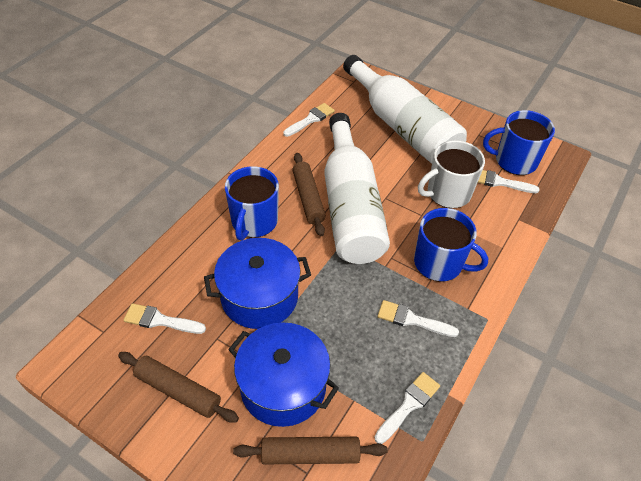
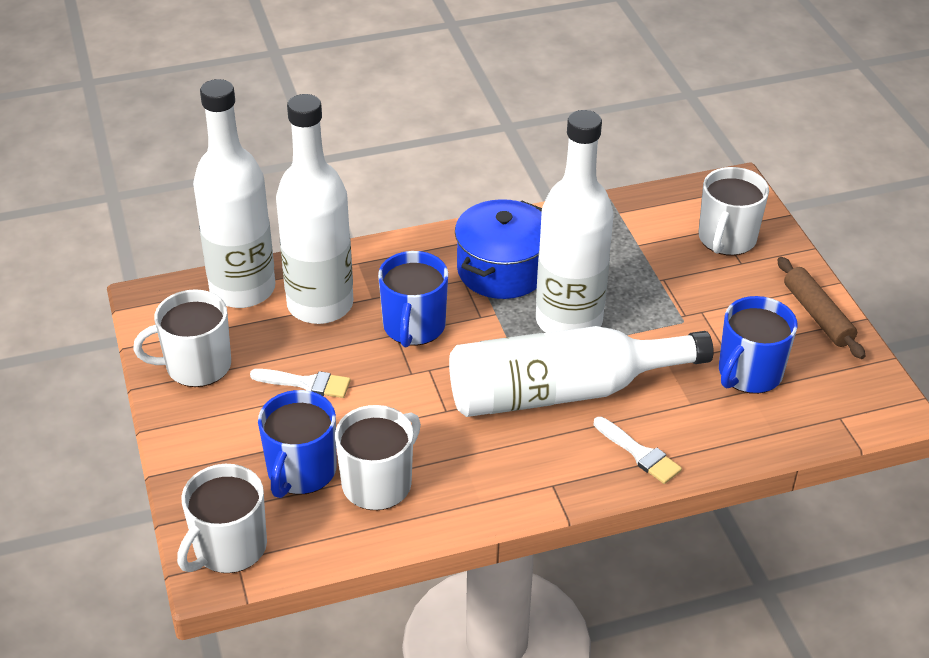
blue pot: [204,238,311,329] [228,323,339,427] = 2 -> [455,199,542,299] = 1
brown rolling pin: [118,352,239,423] [233,437,388,464] [292,153,326,236] = 3 -> [778,257,865,359] = 1
white bottle: [324,113,390,264] [343,55,467,164] = 2 -> [193,79,275,308] [276,94,353,324] [449,326,714,417] [536,110,613,333] = 4
white brush: [124,303,206,334] [283,103,335,137] [374,372,440,444] [377,300,459,337] [478,170,540,193] = 5 -> [250,369,351,398] [594,417,682,484] = 2
white mug: [418,140,485,208] = 1 -> [133,289,231,387] [177,464,267,573] [335,405,421,510] [699,167,769,256] = 4

